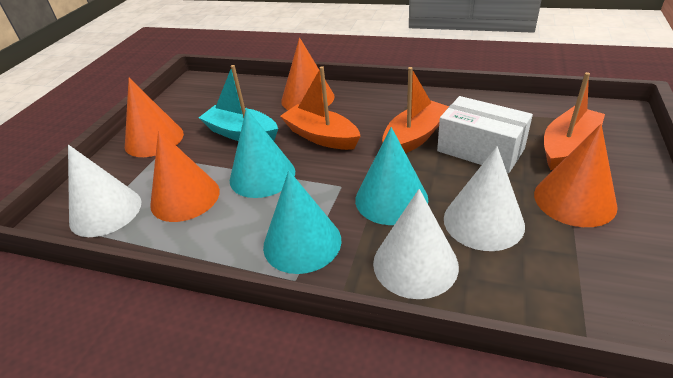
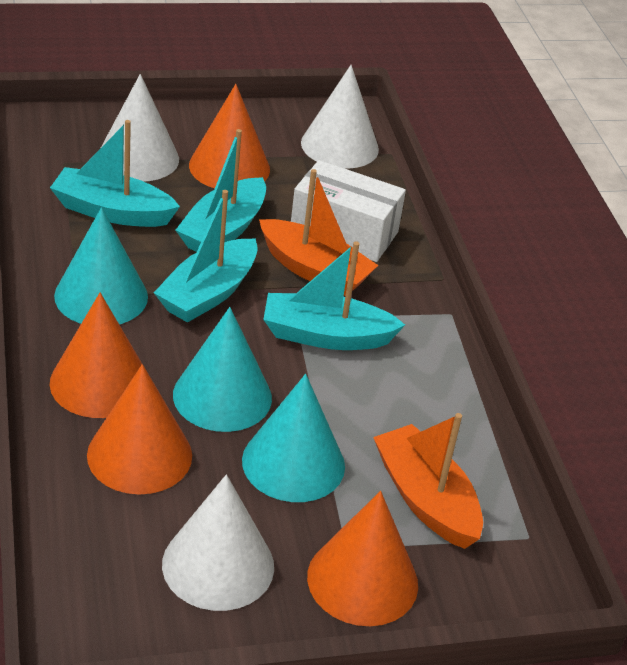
orange boat: [280,66,360,150] [382,67,449,153] [544,72,605,170] = 3 -> [259,169,379,295] [373,413,483,549] = 2
turquoise boat: [199,65,278,141] = 1 -> [50,120,180,227] [154,190,258,323] [176,129,266,252] [263,242,405,350] = 4

